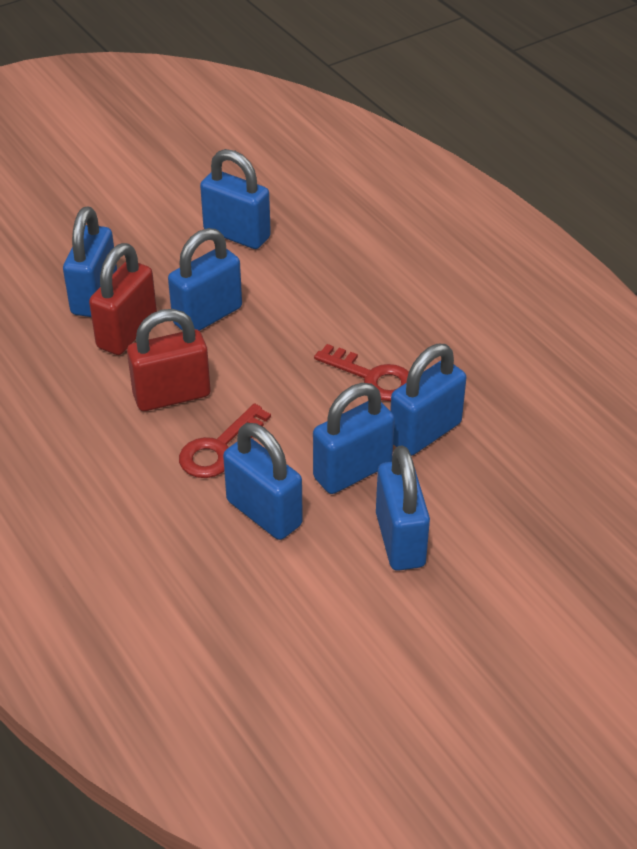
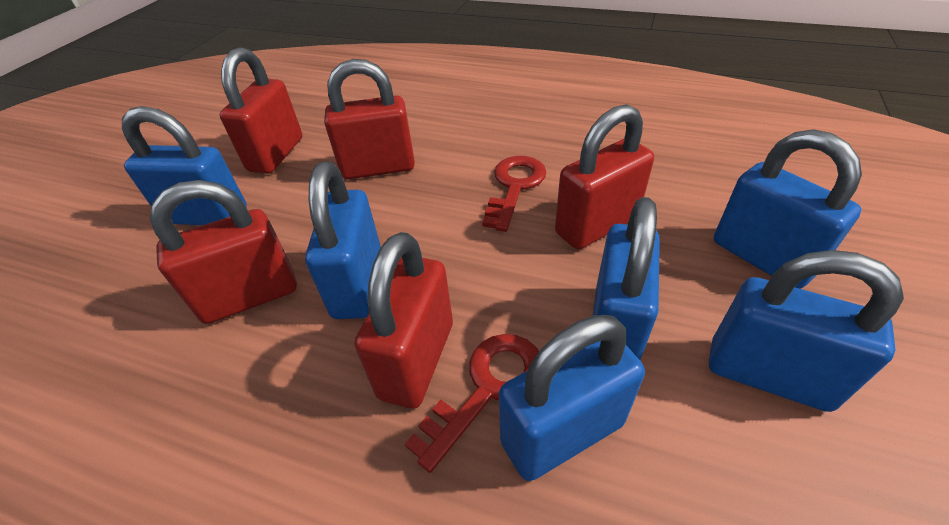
blue padlock: [63,207,117,317] [168,228,242,331] [200,149,271,249] [223,423,303,540] [313,383,395,494] [376,445,430,571] [390,344,467,456] = 7 -> [122,106,247,225] [305,162,381,319] [499,315,645,481] [593,197,660,360] [709,250,904,412] [714,129,862,289] = 6
red padlock: [89,243,157,355] [127,309,210,411] = 2 -> [150,180,297,324] [219,47,302,174] [324,59,415,179] [354,232,453,409] [555,104,654,249] = 5

